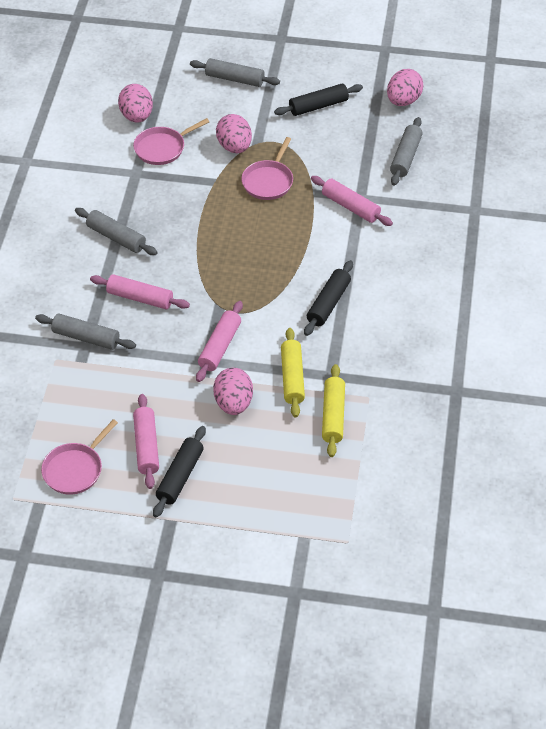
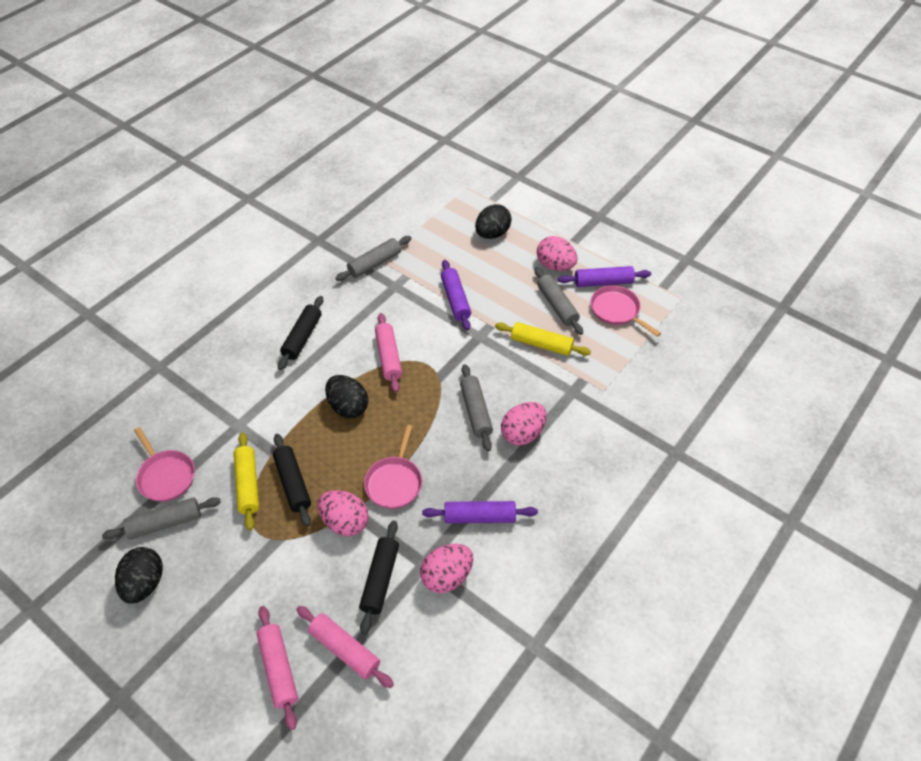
black egg: none = 0 -> [115,547,163,604] [325,375,368,418] [475,204,512,239] = 3
pink rolling pin: [90,274,190,309] [133,394,159,489] [196,301,243,382] [311,176,393,226] = 4 -> [256,606,298,730] [296,606,394,688] [375,313,402,392] = 3
purple rolling pin: none = 0 -> [422,501,538,523] [441,260,471,330] [558,266,651,287] = 3

